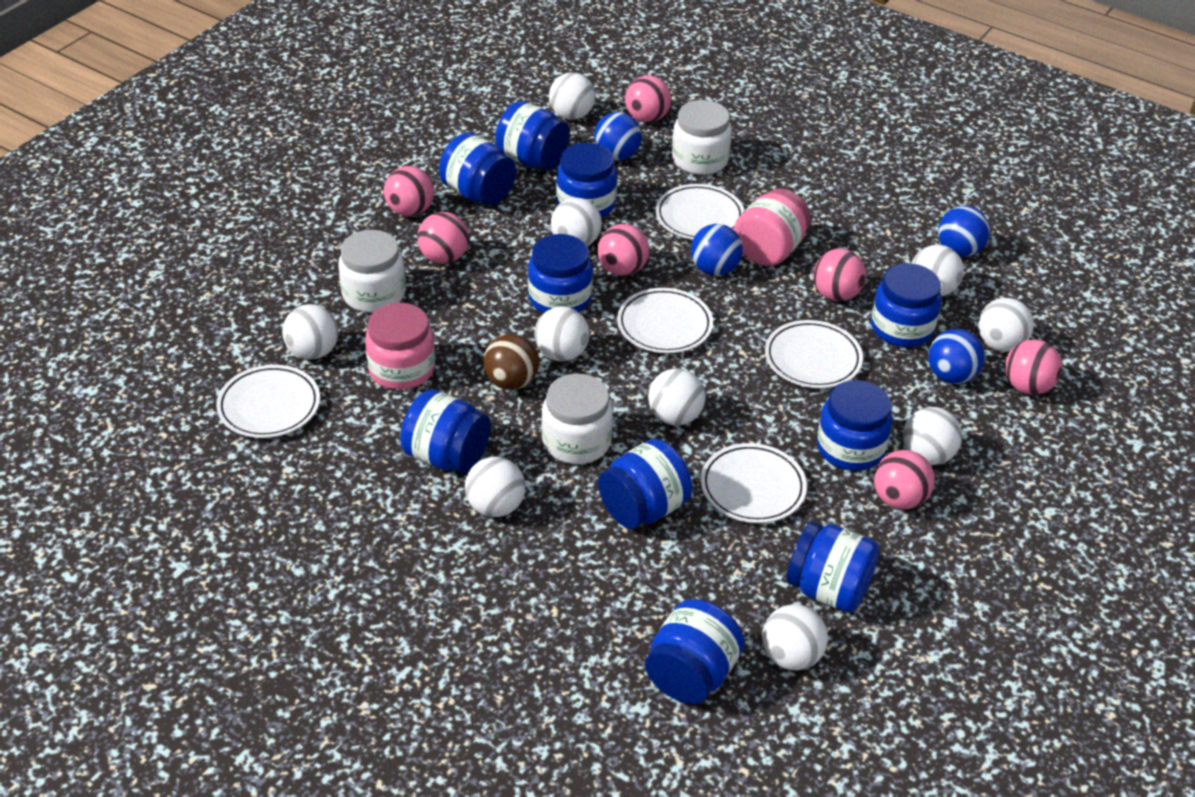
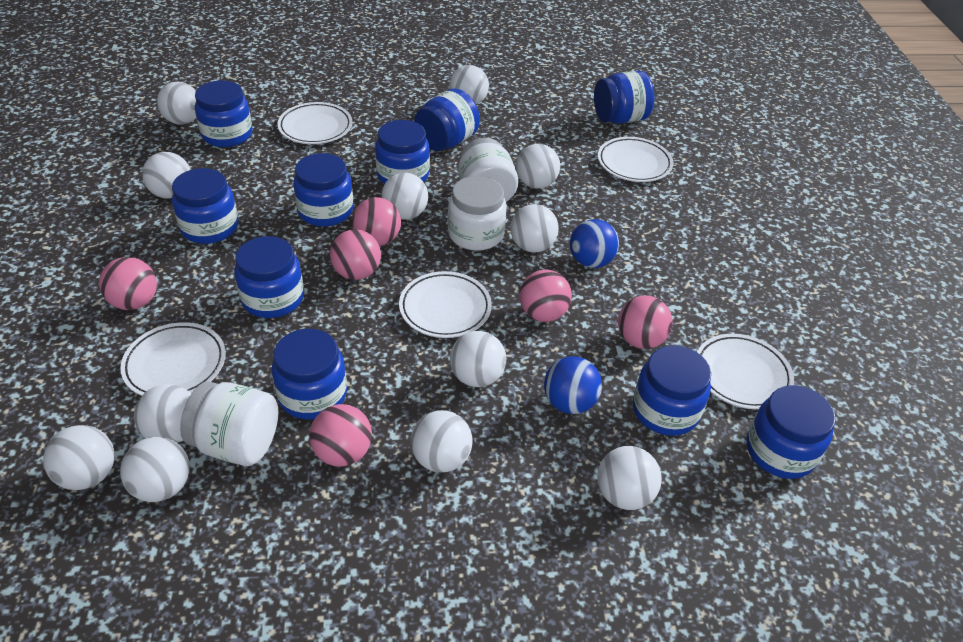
blue ball: [594,112,642,161] [691,224,743,276] [928,329,985,384] [938,206,990,257] = 4 -> [544,356,602,414] [570,219,619,268] = 2
brown ball: [483,334,539,390] = 1 -> none = 0
pink ball: [384,166,434,216] [417,212,469,264] [597,224,649,276] [625,75,671,123] [813,249,866,301] [874,450,935,510] [1005,339,1062,395] = 7 -> [99,257,157,310] [309,404,372,467] [330,229,381,280] [352,197,401,246] [519,270,572,322] [618,295,673,349] = 6
pink jar: [365,303,435,390] [734,188,811,266] = 2 -> none = 0
white ball: [282,304,339,359] [465,457,526,517] [534,306,589,362] [549,73,595,120] [551,198,602,246] [648,368,705,425] [762,604,828,671] [903,407,962,465] [911,245,964,297] [978,298,1034,352] = 10 -> [43,425,115,490] [120,437,190,502] [134,384,191,443] [142,152,190,199] [157,82,196,125] [382,173,428,220] [411,410,473,473] [450,65,489,104] [450,331,506,387] [510,204,559,253] [516,144,560,189] [597,446,662,510] = 12

